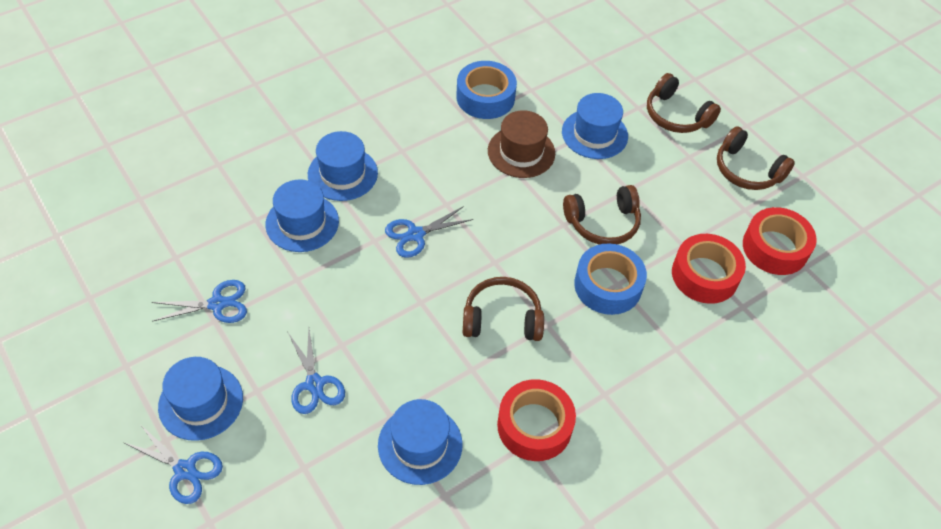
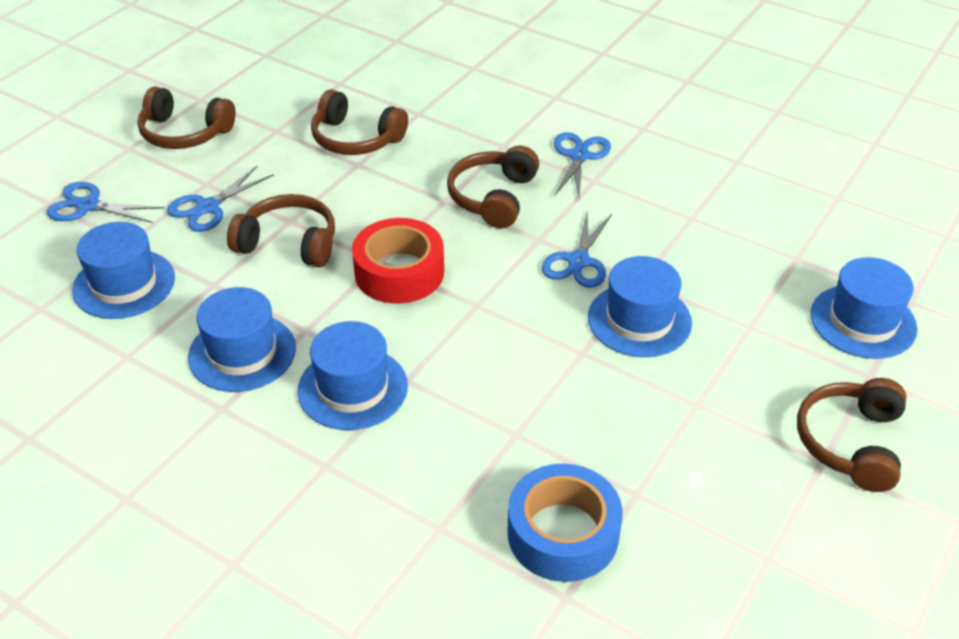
blue tape: [456,61,517,119] [574,243,647,315] = 2 -> [507,464,623,582] = 1
brown hat: [488,110,555,178] = 1 -> none = 0
brown headphones: [463,277,544,341] [563,185,641,244] [647,73,721,133] [717,126,795,190] = 4 -> [137,86,236,149] [227,194,335,267] [311,89,408,155] [447,146,539,228] [797,378,906,492] = 5
red tape: [497,379,576,461] [672,234,746,304] [743,207,817,275] = 3 -> [352,218,444,304] = 1

